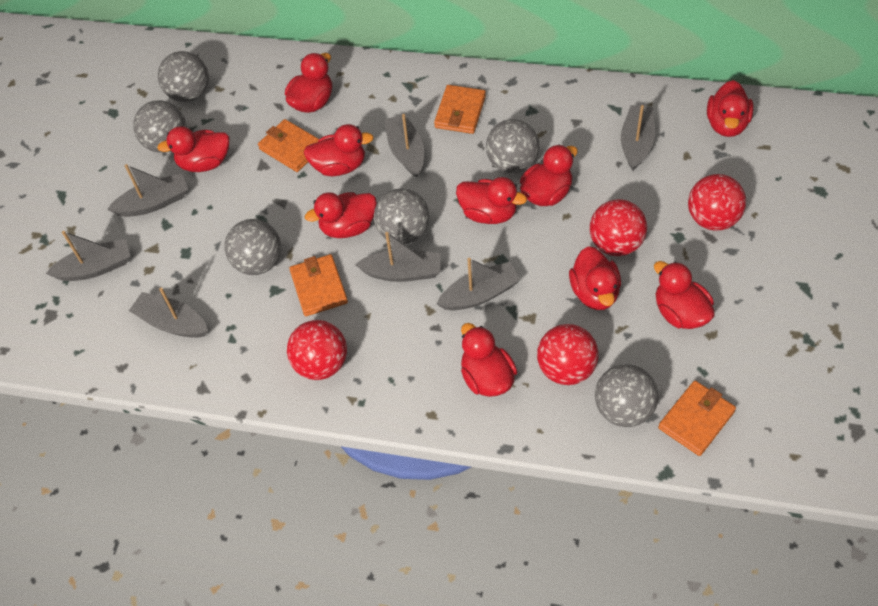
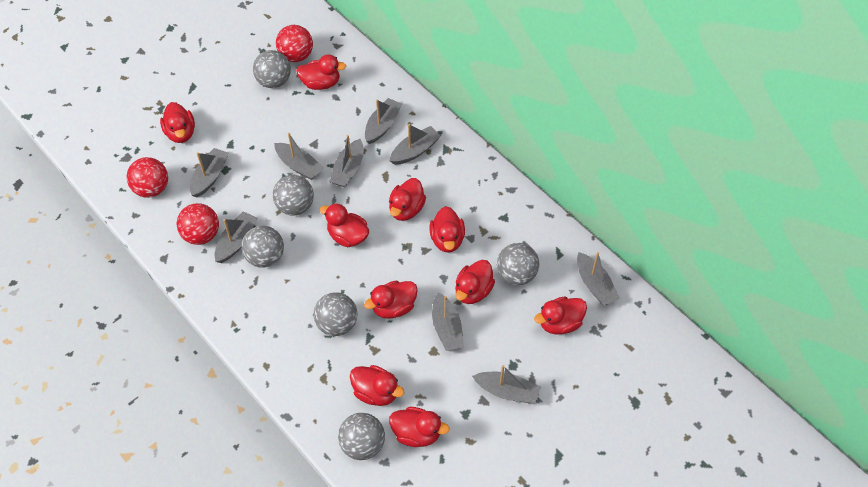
grey boat: [46,231,130,281] [107,164,188,217] [129,287,208,338] [355,232,441,282] [384,114,424,177] [437,258,521,310] [621,105,655,171] = 7 -> [190,148,228,198] [215,211,257,263] [274,133,324,180] [329,135,363,187] [365,98,402,144] [389,124,441,165] [432,292,464,351] [472,365,541,404] [577,252,620,305] = 9
orange wallet: [258,119,319,172] [289,254,348,316] [434,85,486,134] [658,381,736,456] = 4 -> none = 0
red ball: [287,320,347,380] [537,324,599,385] [590,199,647,256] [688,174,746,231] = 4 -> [126,157,168,198] [176,203,219,245] [276,25,313,62] = 3

